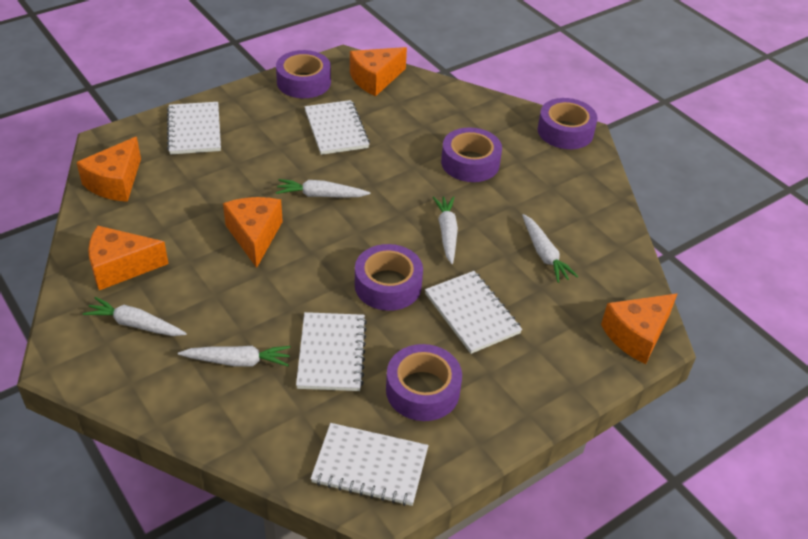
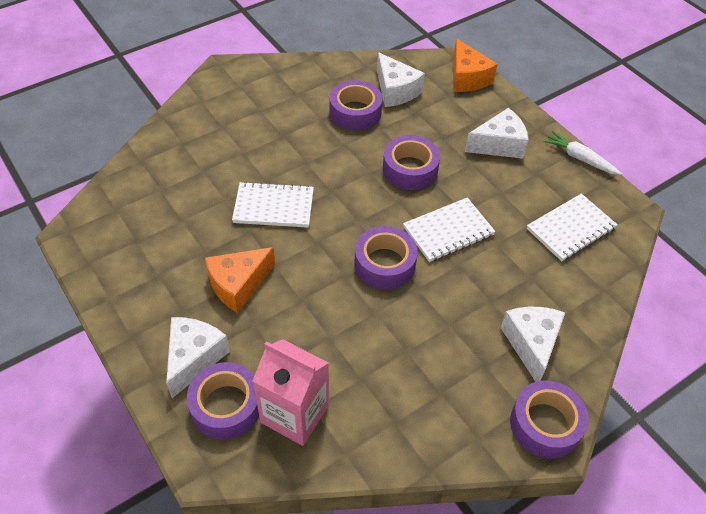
orange cheese: [76,137,141,202] [88,226,169,290] [223,197,283,268] [350,47,407,96] [601,294,677,364] = 5 -> [205,247,275,313] [453,39,497,92] = 2
pink carton: none = 0 -> [253,339,329,446] = 1
white carrot: [83,297,187,336] [178,346,291,367] [276,179,370,198] [433,196,458,264] [522,214,578,283] = 5 -> [544,131,622,175] = 1
white cheese: none = 0 -> [166,317,230,398] [377,52,425,107] [465,108,529,159] [501,307,565,382] = 4
white notebook: [167,102,221,154] [296,312,367,391] [304,100,370,155] [311,423,429,506] [425,271,522,354] = 5 -> [232,181,314,228] [403,197,496,262] [527,193,618,261] = 3

